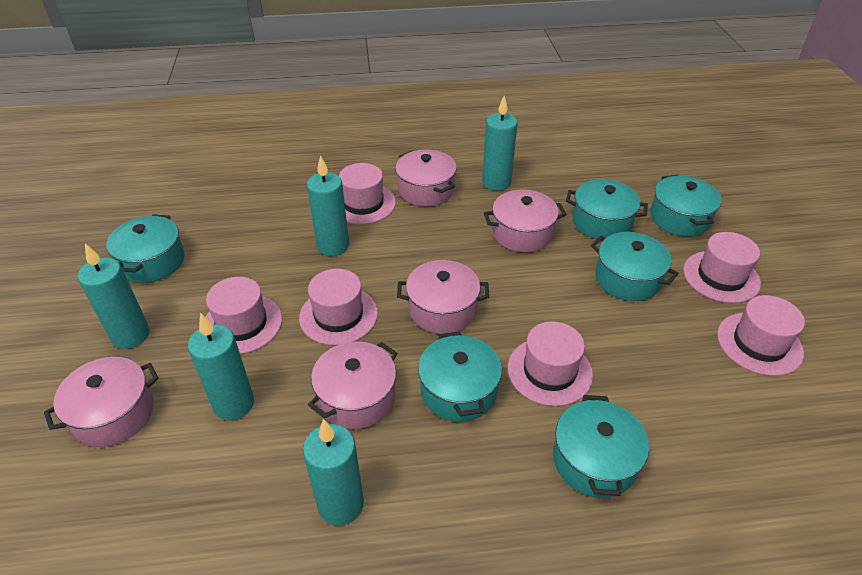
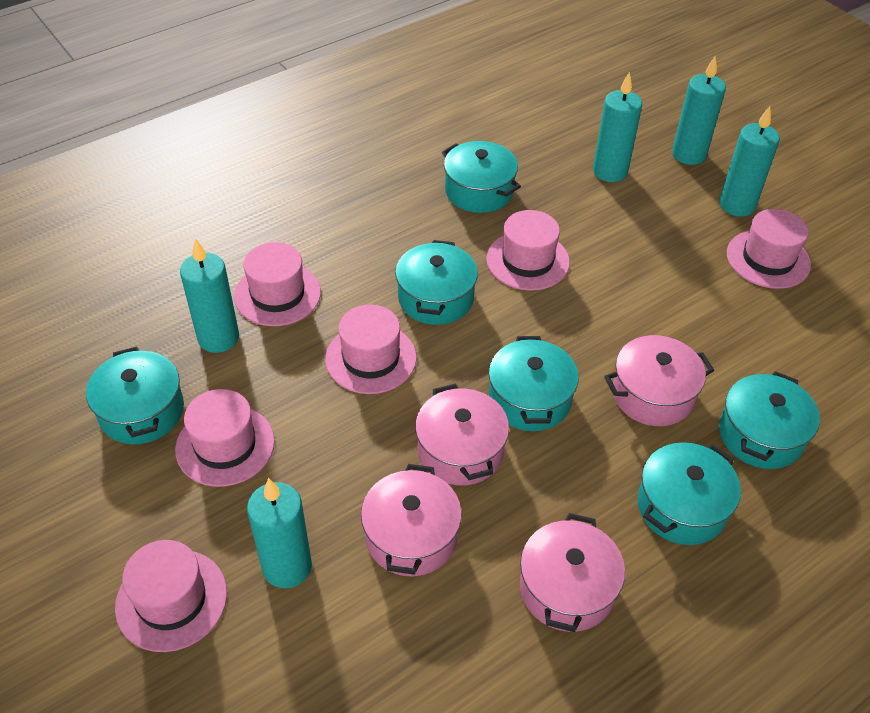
pink pot: [44,357,159,447] [308,342,398,429] [395,149,457,206] [397,260,489,334] [484,189,567,252] = 5 -> [361,464,462,576] [415,384,509,486] [520,513,625,632] [604,335,714,426] = 4

